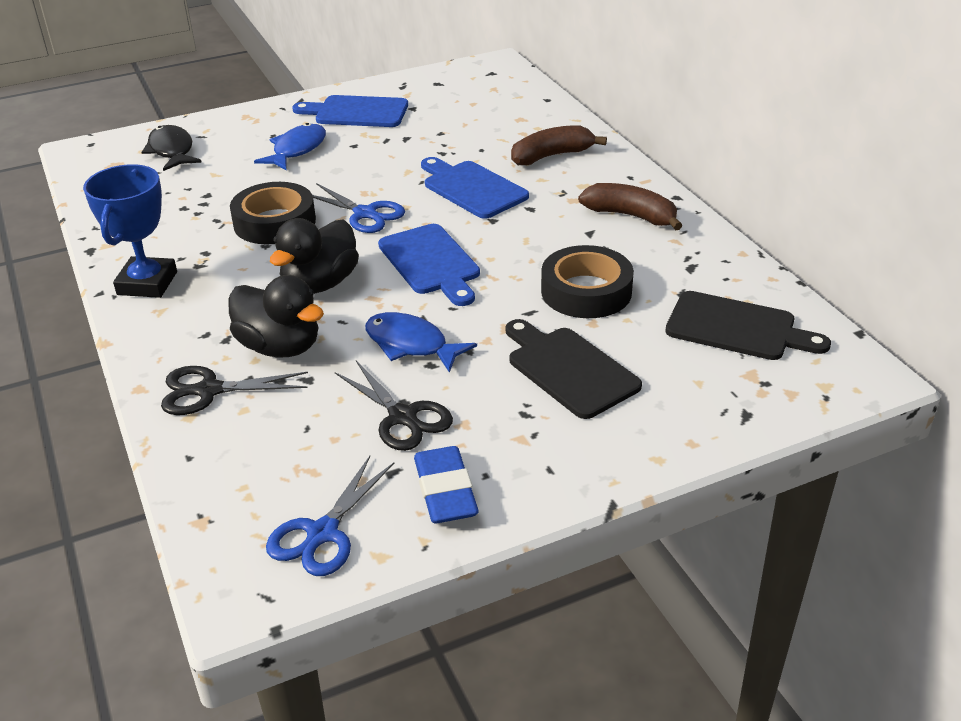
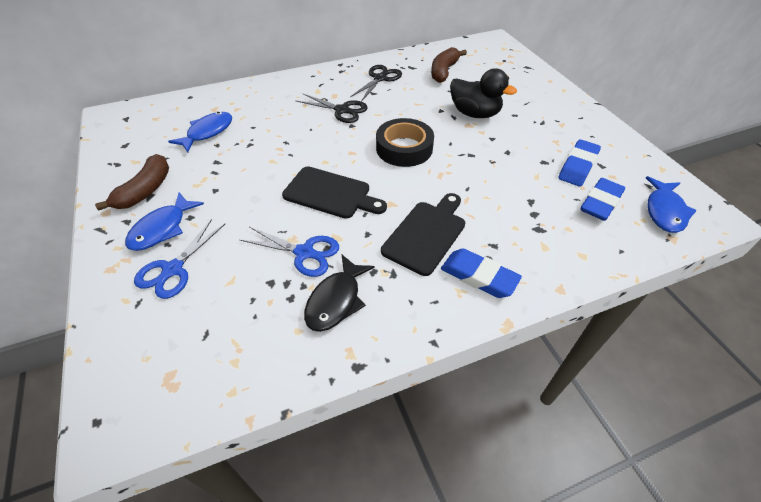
black duck: [229,275,324,357] [270,218,359,294] = 2 -> [450,68,517,118] = 1
black tape: [230,182,316,244] [541,245,634,318] = 2 -> [376,118,434,167] = 1
blue cutting board: [292,95,408,127] [378,224,480,306] [421,157,529,219] = 3 -> none = 0
blue eraser: [414,446,479,523] = 1 -> [441,248,522,298] [559,139,601,187] [580,178,625,221] = 3
blue fish: [254,123,326,171] [365,312,477,373] = 2 -> [125,193,204,251] [168,112,232,153] [646,176,697,233] = 3
blue trophy: [83,164,177,298] = 1 -> none = 0

